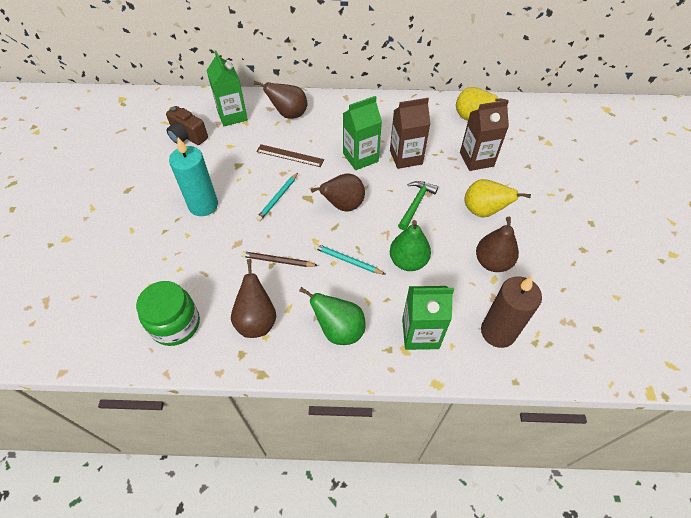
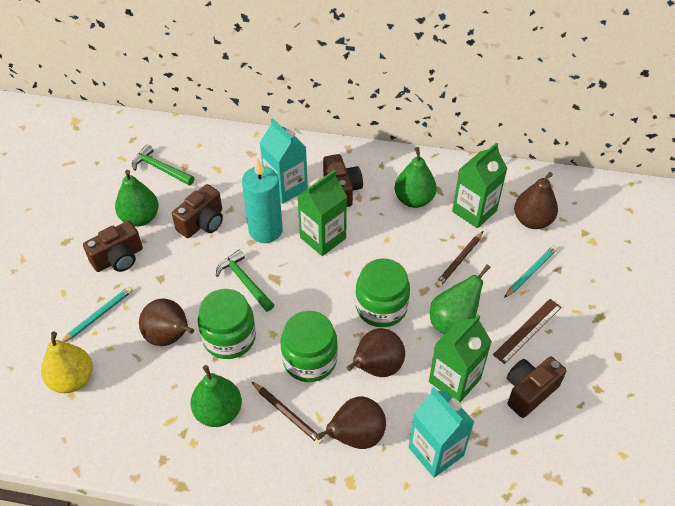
brown camera: [166,106,208,145] = 1 -> [83,221,143,272] [172,184,223,238] [323,154,363,207] [507,357,567,418] = 4
brown candle: [481,276,542,348] = 1 -> none = 0
brown carton: [390,98,430,169] [460,100,509,171] = 2 -> none = 0
brown pencil: [241,251,318,267] = 1 -> [252,382,323,444] [435,231,483,288] = 2
green hammer: [398,181,438,230] = 1 -> [132,144,194,186] [216,250,274,312] = 2
green jar: [136,281,200,346] = 1 -> [198,289,256,359] [281,311,338,382] [355,258,410,327] = 3
green pear: [299,287,366,345] [390,220,431,271] = 2 -> [115,170,159,226] [190,365,242,427] [395,147,437,208] [430,264,491,335] = 4
turquoise carton: none = 0 -> [260,118,308,204] [409,387,474,478] = 2
yellow pear: [456,87,506,121] [464,179,531,218] = 2 -> [41,332,93,393] = 1

